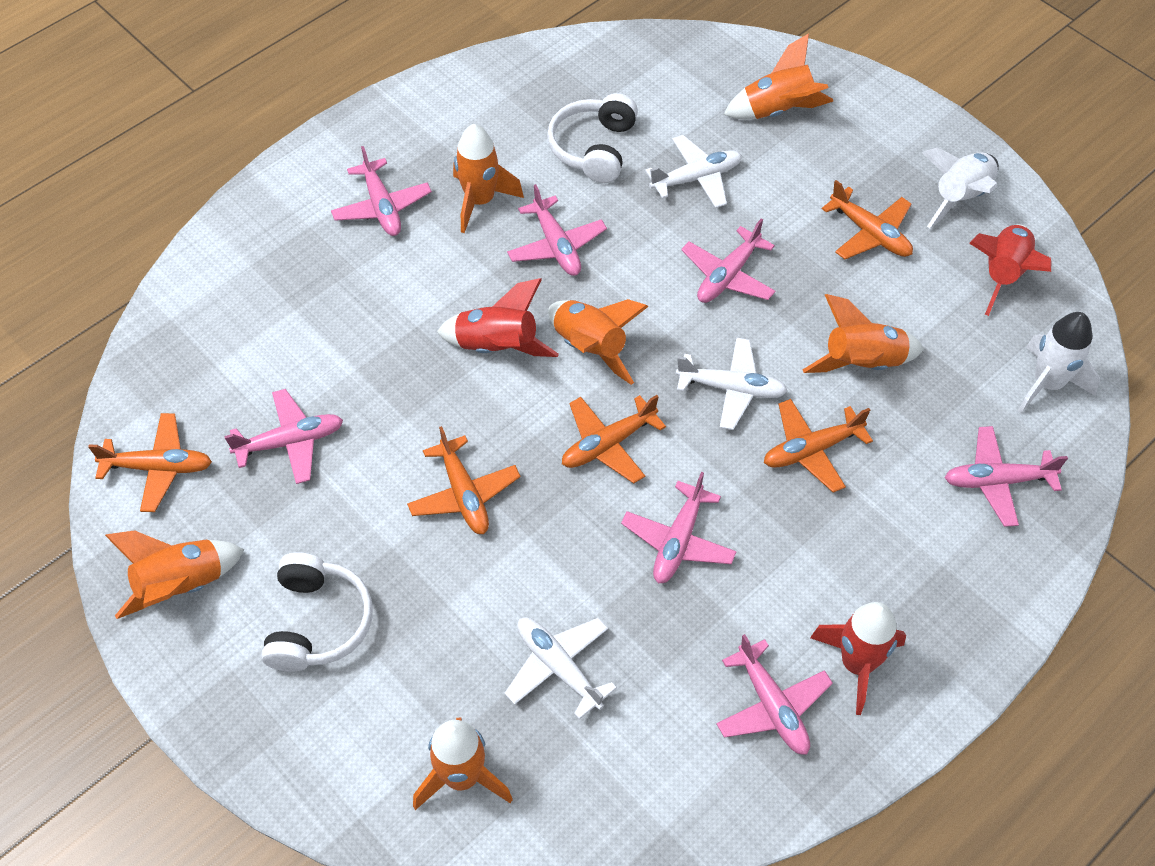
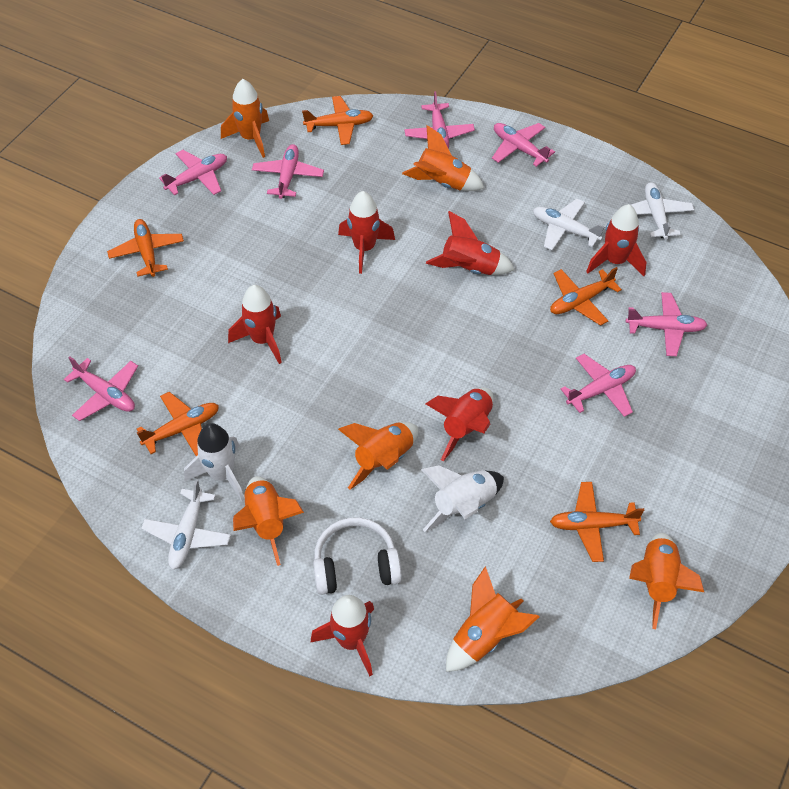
red rocket: [437,278,559,357] [810,602,906,715] [969,224,1051,316] = 3 -> [228,285,282,364] [311,595,374,676] [338,191,395,274] [426,211,515,275] [426,387,493,461] [586,204,646,276] = 6
white headphones: [261,552,373,672] [547,93,638,183] = 2 -> [313,517,402,595] = 1

